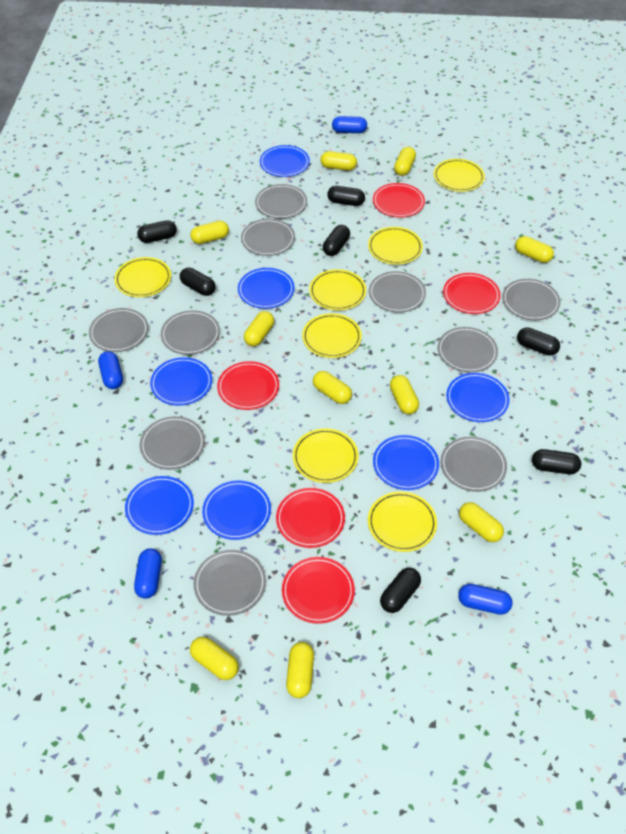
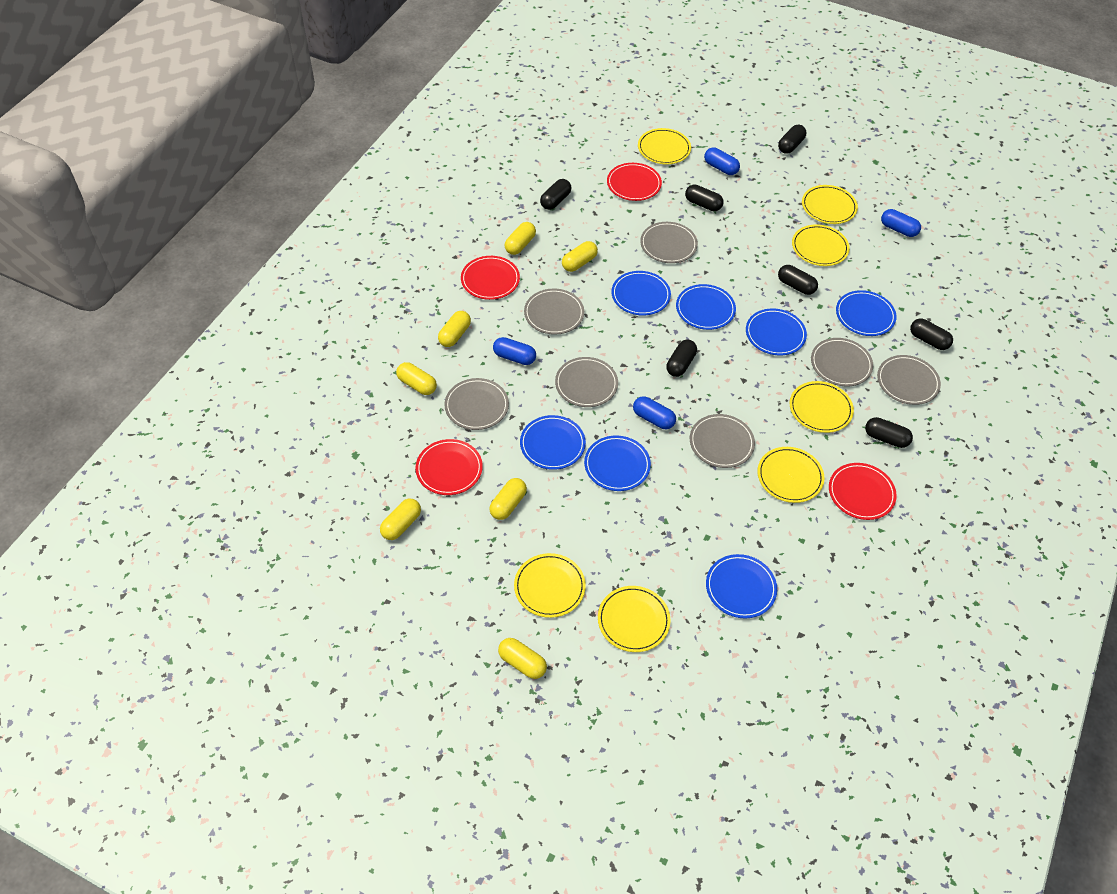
grey plate: [89,308,149,352] [140,416,205,470] [161,310,220,355] [194,550,266,616] [241,219,295,256] [255,184,307,219] [369,271,426,313] [438,327,498,373] [440,436,507,492] [502,279,560,320] = 10 -> [445,378,509,430] [524,289,584,335] [555,357,618,407] [640,222,698,263] [690,414,755,468] [811,338,873,386] [877,355,941,405] = 7
red plate: [217,361,279,410] [276,488,345,548] [282,557,355,624] [373,183,425,218] [443,273,501,314] = 5 -> [415,439,483,495] [461,256,520,300] [607,163,662,201] [829,463,897,520] = 4
yellow capsule: [190,221,229,244] [190,637,239,680] [244,311,274,346] [286,642,314,698] [313,371,352,404] [321,151,357,171] [390,375,419,414] [394,147,416,176] [459,502,504,542] [515,236,554,263] = 10 -> [380,499,421,540] [396,362,437,395] [438,311,471,347] [489,478,527,520] [498,638,547,679] [504,222,536,255] [562,241,598,272] = 7

